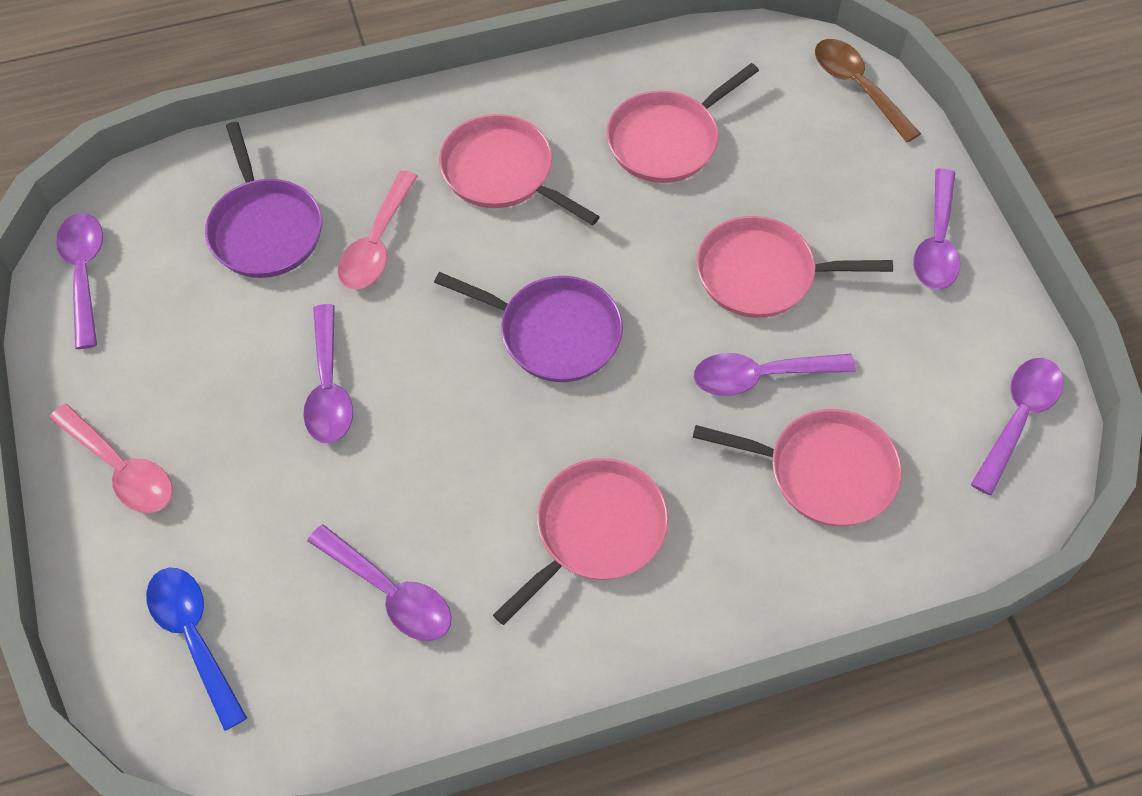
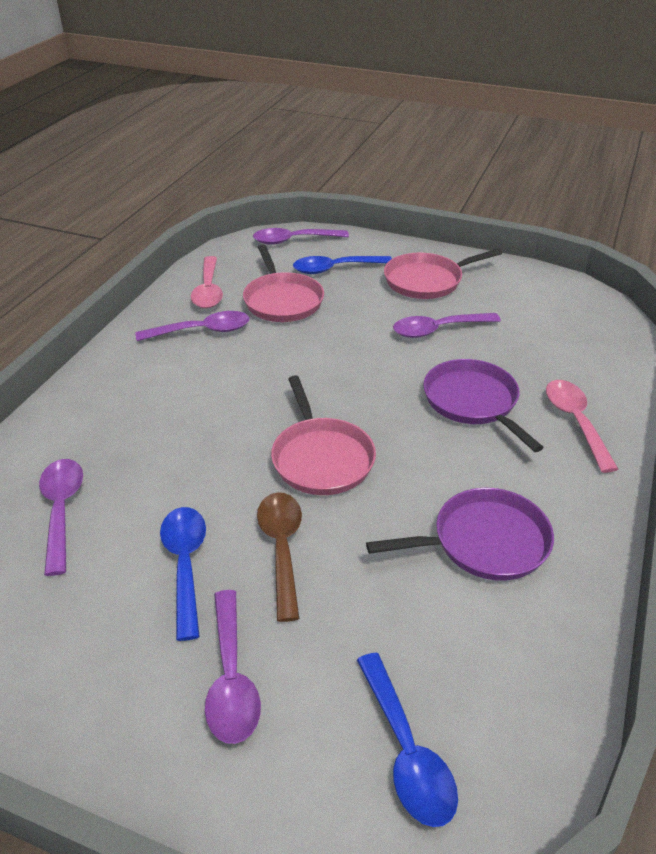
blue spoon: [146,568,247,731] = 1 -> [160,507,206,641] [293,256,392,274] [357,652,458,827] = 3
pink pan: [439,114,600,225] [493,458,669,625] [606,63,759,183] [693,409,902,526] [696,216,893,318] = 5 -> [243,244,324,322] [271,375,376,495] [384,249,502,299] = 3
purple spoon: [56,213,103,349] [303,304,353,444] [307,524,452,641] [694,353,856,396] [913,168,960,290] [971,358,1064,496] = 6 -> [39,459,83,576] [136,311,249,341] [205,590,261,744] [253,228,349,245] [393,313,501,338] = 5

